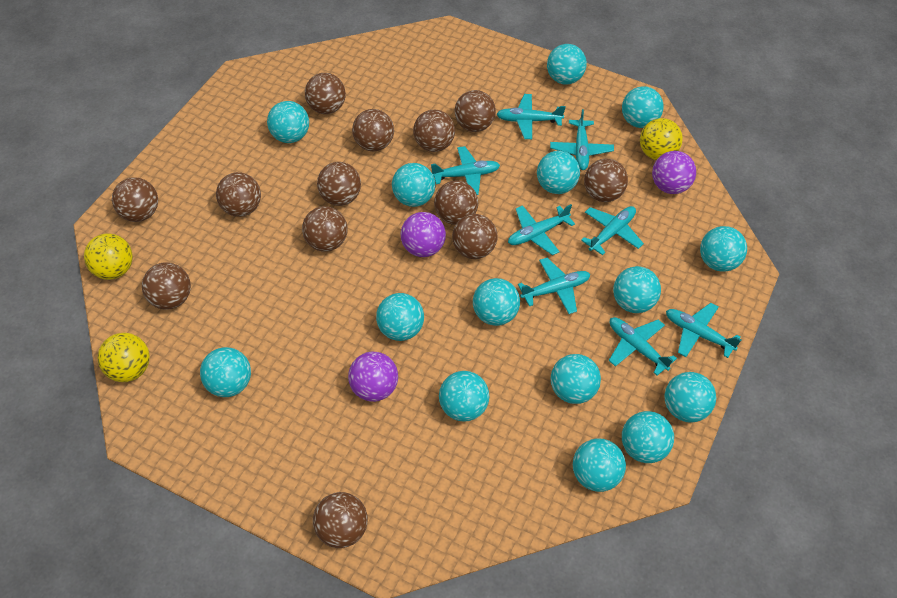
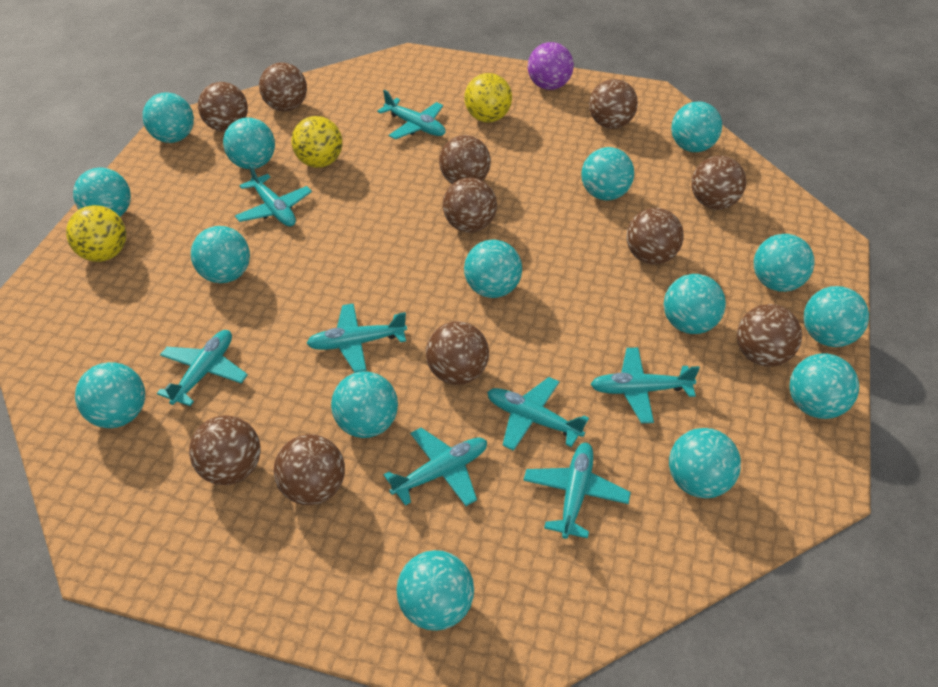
brown ball: [112,177,158,222] [142,262,191,310] [216,172,261,217] [302,206,348,252] [305,73,346,114] [313,492,368,548] [317,162,361,206] [352,109,394,151] [413,110,455,152] [434,180,478,225] [452,214,497,259] [455,90,496,132] [584,159,628,202] = 13 -> [189,416,261,485] [198,82,248,132] [259,63,307,111] [274,434,345,505] [426,321,489,385] [439,135,491,184] [443,178,497,233] [589,79,638,129] [626,208,684,264] [691,156,746,210] [737,304,802,366] = 11
purple ball: [348,352,398,402] [400,212,446,257] [652,151,696,194] = 3 -> [528,42,574,90] = 1

